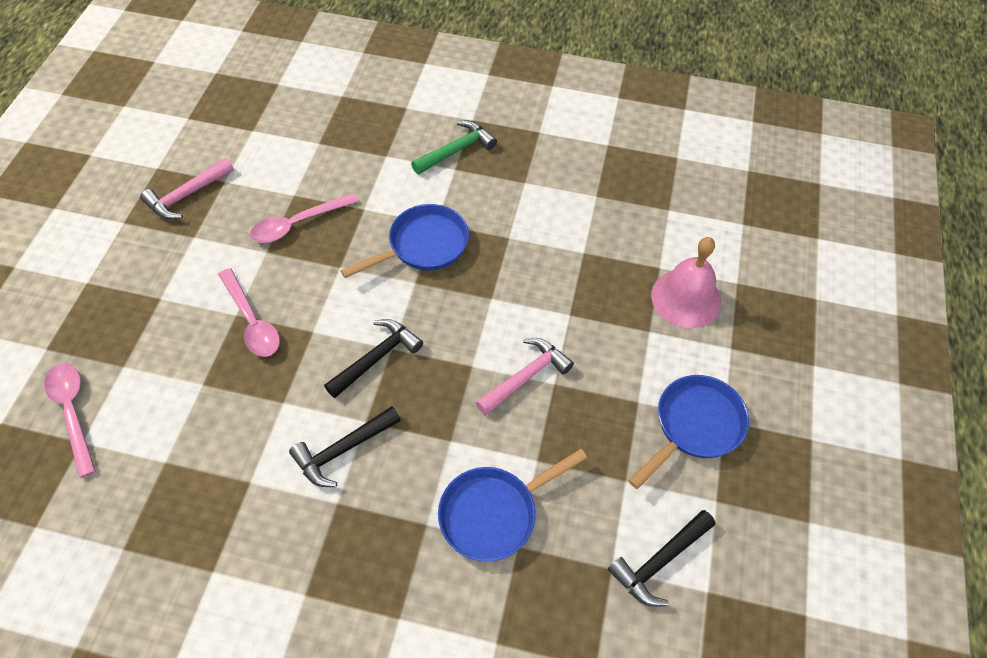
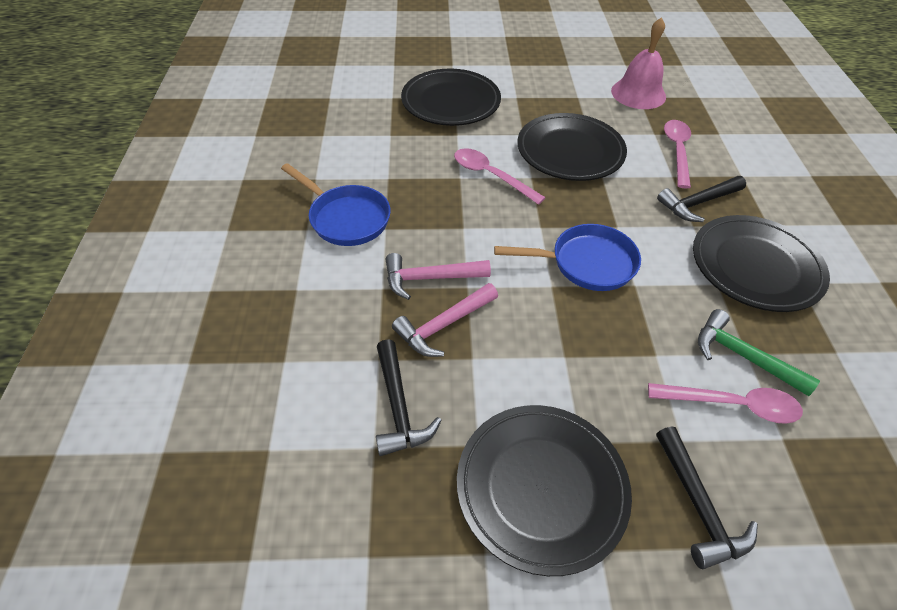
black plate: none = 0 -> [401,69,501,126] [457,405,632,576] [517,113,627,181] [693,215,830,312] = 4
blue pan: [340,204,469,278] [438,449,587,562] [628,375,749,489] = 3 -> [281,163,391,246] [494,224,641,291] = 2

